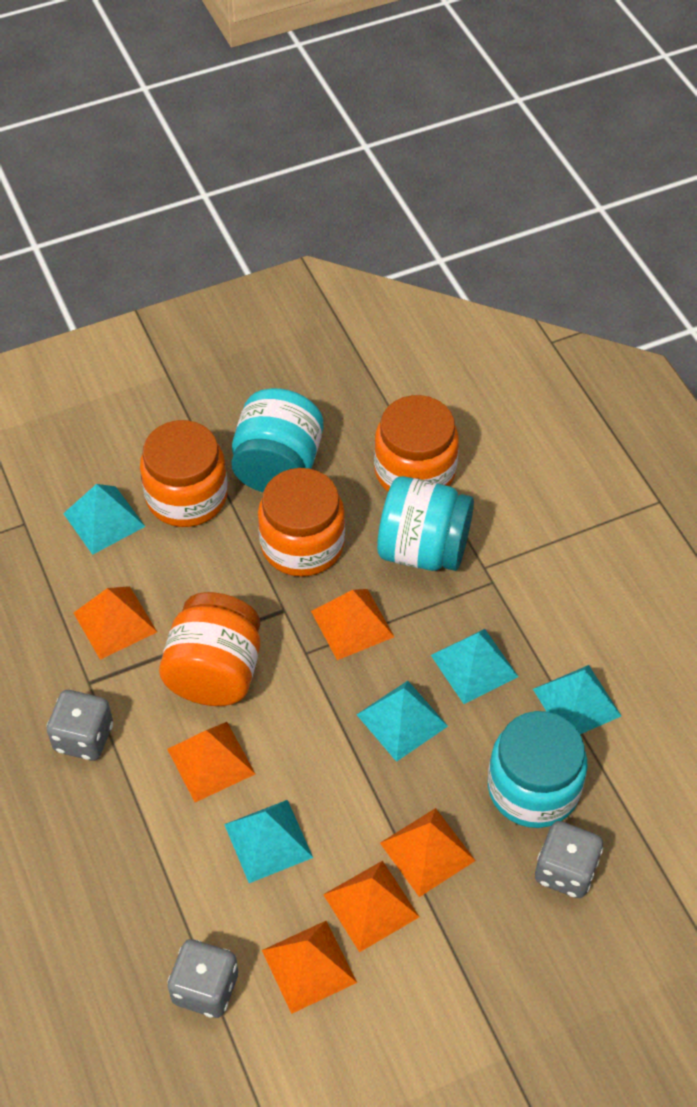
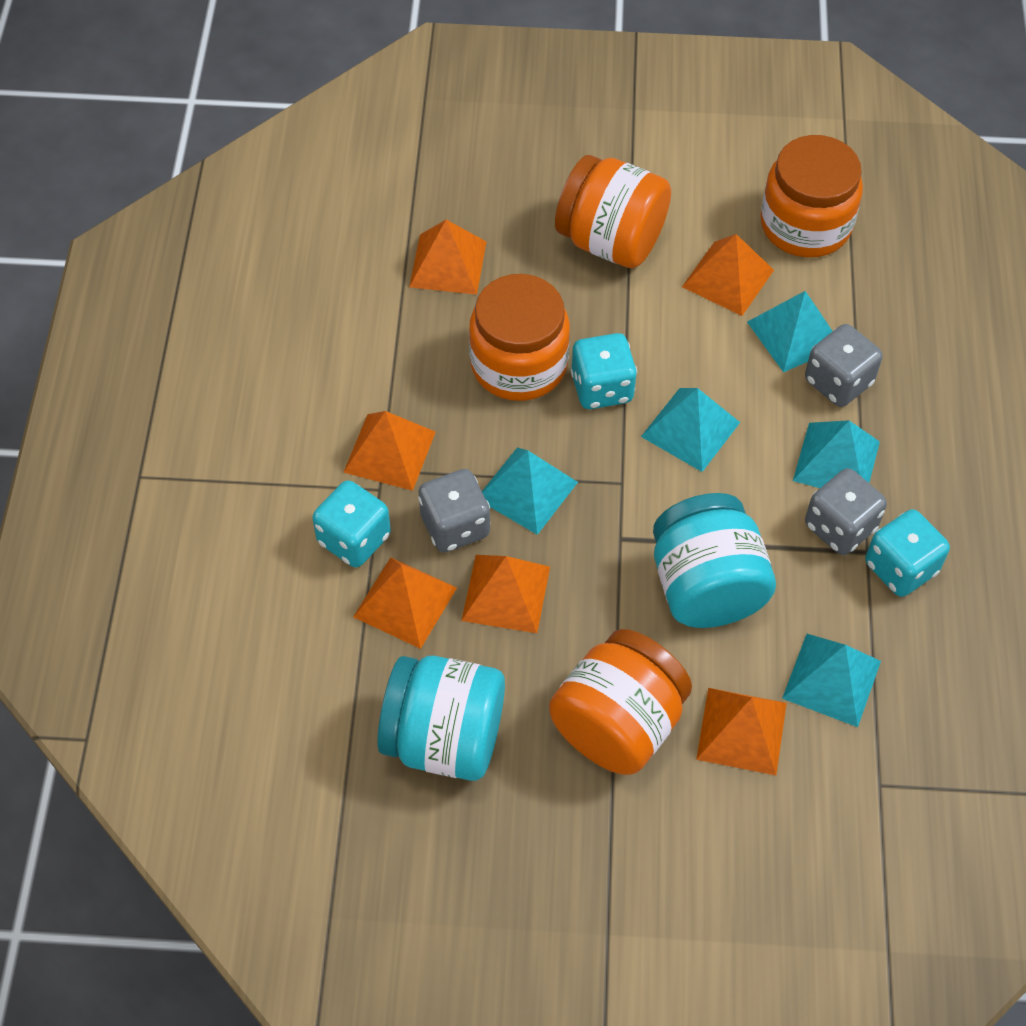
turquoise dice: none = 0 -> [312,480,391,567] [571,333,637,409] [865,509,950,597] = 3
turquoise jar: [231,388,323,492] [377,476,474,571] [488,711,587,828] = 3 -> [377,656,505,781] [653,493,776,628] = 2

